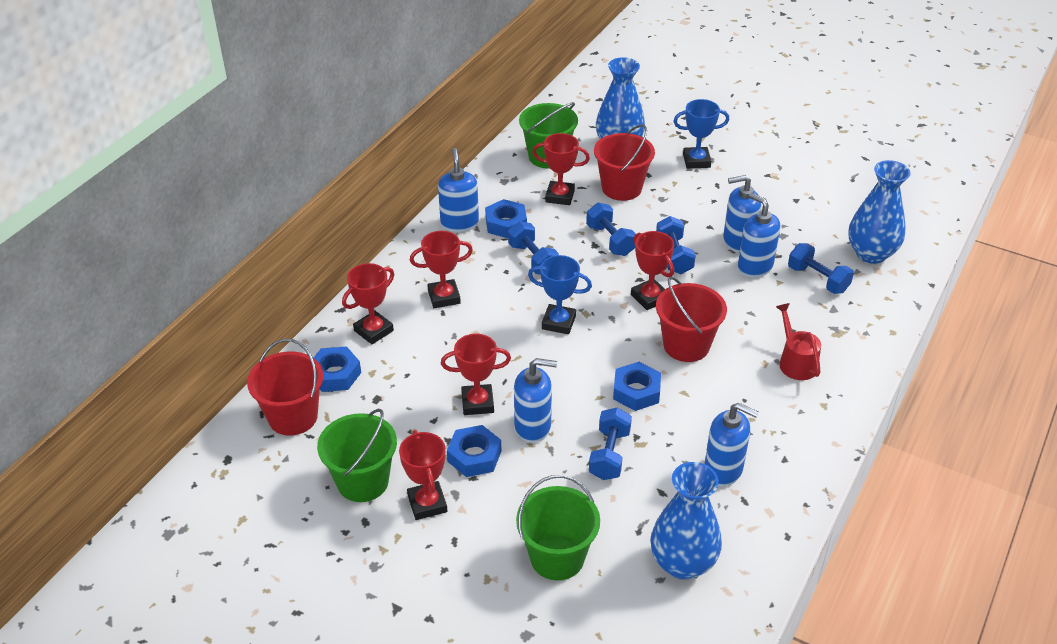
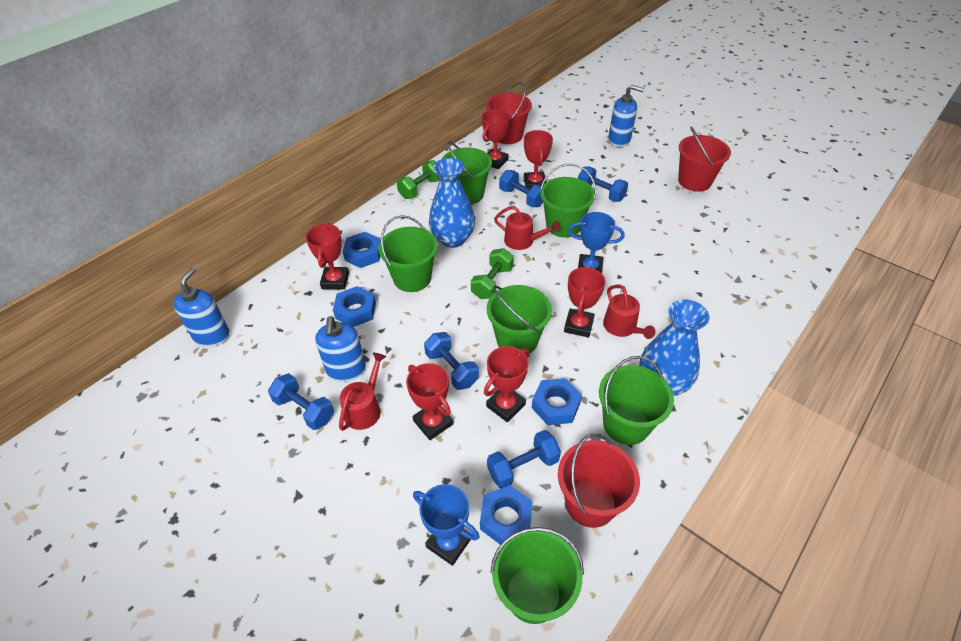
blue soap dispenser: [438,148,479,232] [514,358,557,443] [704,403,759,486] [723,175,761,253] [738,193,780,278] = 5 -> [173,267,230,347] [315,316,366,382] [608,85,645,147] = 3
blue vase: [596,57,645,139] [650,462,722,580] [848,160,911,264] = 3 -> [429,158,475,248] [639,300,709,396] = 2
green bucket: [317,409,397,502] [516,475,600,580] [519,102,578,169] = 3 -> [378,215,438,292] [442,141,492,205] [487,285,552,354] [491,527,584,624] [540,164,596,237] [599,356,674,445] = 6
green dumbbell: none = 0 -> [397,160,440,199] [471,248,514,299] = 2
red watering can: [776,303,821,380] = 1 -> [339,353,386,431] [494,206,560,250] [603,285,655,339] = 3

